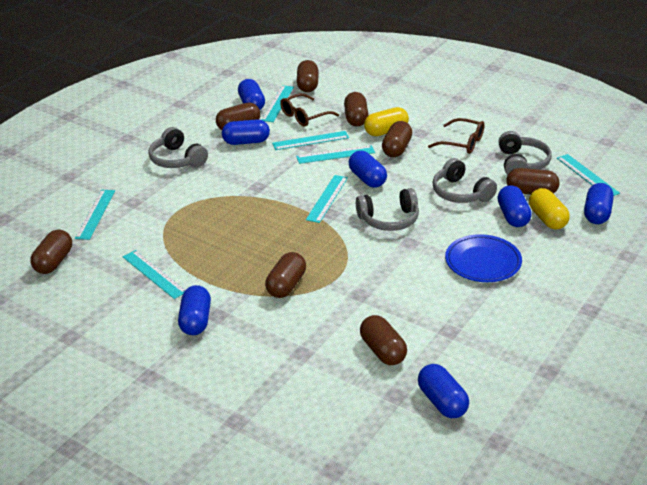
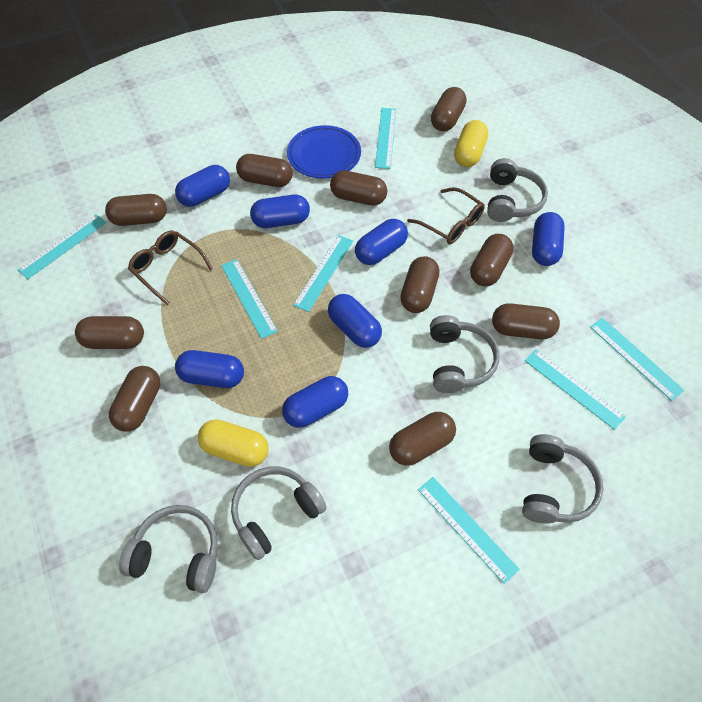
brown capsule: [30,230,72,274] [216,102,260,130] [265,252,306,298] [297,60,318,92] [344,92,368,127] [360,315,407,365] [382,121,412,157] [506,168,559,194] = 8 -> [75,316,144,349] [105,194,167,226] [109,366,160,432] [236,154,293,187] [330,170,387,206] [389,412,456,466] [400,256,439,313] [431,87,467,131] [470,234,514,286] [492,303,560,339] = 10
grey headphones: [148,127,208,168] [356,188,419,231] [432,158,497,203] [498,131,552,175] = 4 -> [119,505,218,593] [231,467,327,560] [430,315,500,393] [487,158,548,222] [522,434,604,523] = 5

